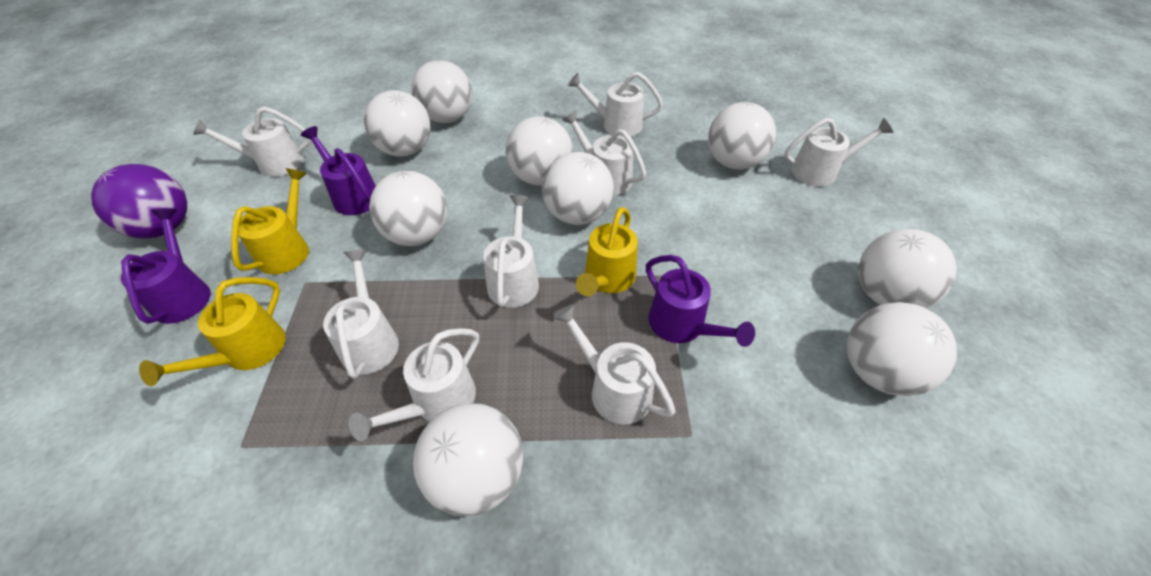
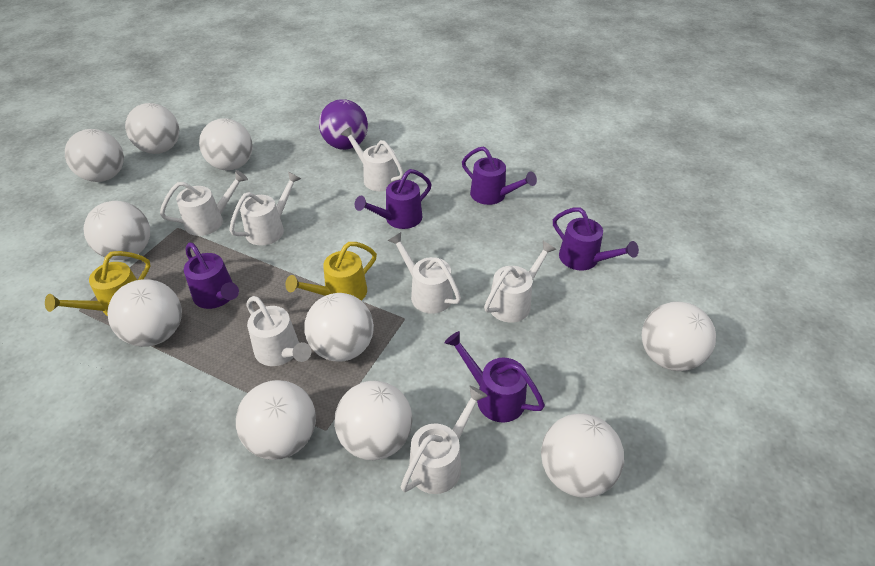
purple watering can: [121,208,211,324] [301,126,376,215] [646,255,755,347] = 3 -> [184,242,239,309] [355,169,432,229] [445,331,545,423] [462,146,537,205] [553,207,639,270] = 5
white ball: [364,90,431,157] [369,171,448,246] [412,60,472,123] [413,403,523,516] [506,116,573,186] [542,152,614,225] [708,102,776,170] [847,302,957,396] [858,229,957,308] = 9 -> [65,129,124,182] [84,201,150,260] [107,279,182,347] [125,103,179,154] [199,118,253,171] [236,380,316,460] [304,293,374,362] [334,381,413,460] [541,414,624,498] [642,302,716,371] = 10
white watering can: [193,106,312,177] [323,250,399,379] [349,328,479,441] [483,195,539,308] [553,304,675,425] [562,111,646,195] [568,72,663,137] [784,118,893,187] = 8 -> [160,170,248,236] [229,172,301,245] [247,296,311,366] [341,127,404,191] [387,232,461,314] [401,386,487,494] [484,241,556,322] = 7
yellow watering can: [139,277,286,386] [231,168,309,274] [576,207,637,296] = 3 -> [45,251,151,316] [285,242,377,301] = 2

